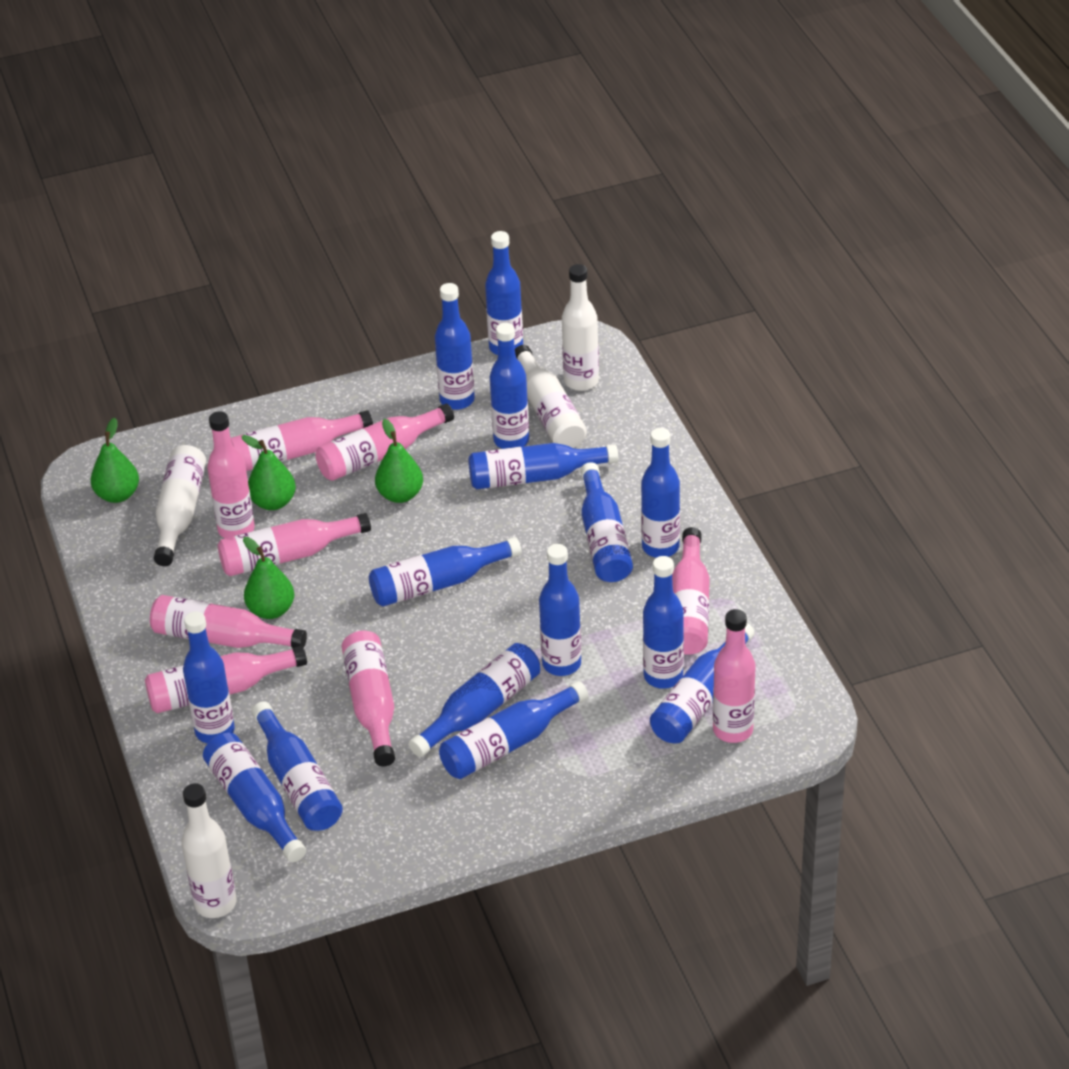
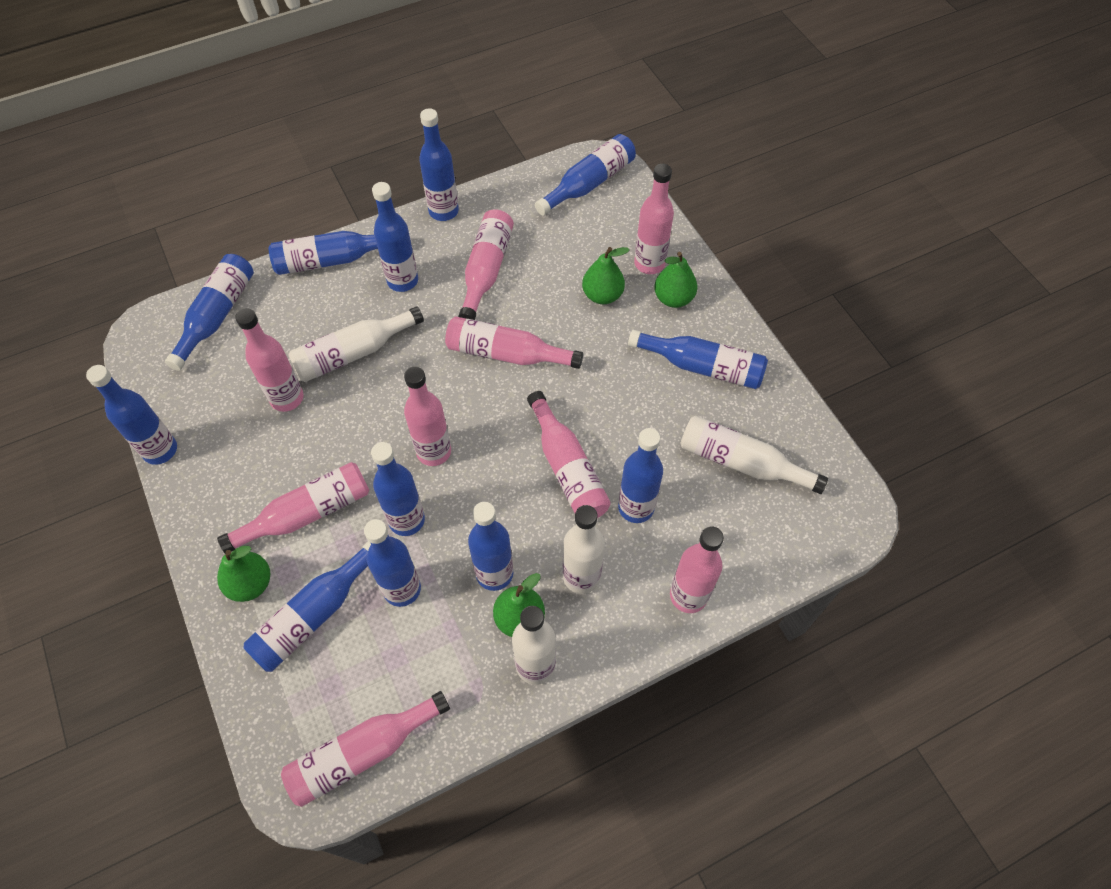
blue bottle: [183,611,235,743] [203,733,306,862] [252,701,343,831] [369,537,522,607] [409,643,540,757] [435,283,475,410] [439,681,588,779] [468,443,618,489] [485,231,523,355] [490,323,529,449] [539,544,581,676] [580,462,633,582] [641,428,680,558] [643,556,684,689] [650,623,755,744] = 15 -> [86,365,177,465] [165,254,254,371] [244,541,371,672] [268,231,378,275] [364,519,421,607] [371,442,425,536] [372,182,418,292] [419,108,459,221] [468,502,513,591] [535,134,636,216] [618,428,663,523] [628,330,768,389] = 12

